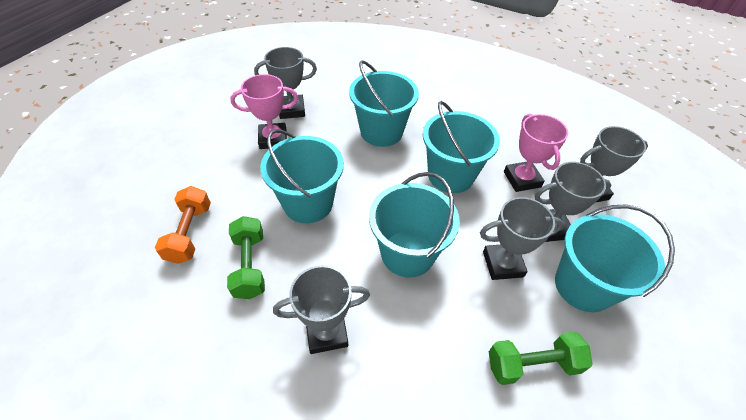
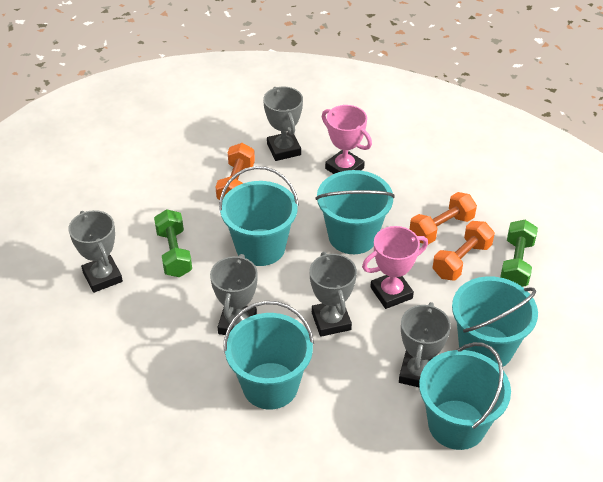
orange dumbbell: [155,186,211,264] = 1 -> [216,143,255,200] [410,192,477,244] [433,221,495,280] = 3

